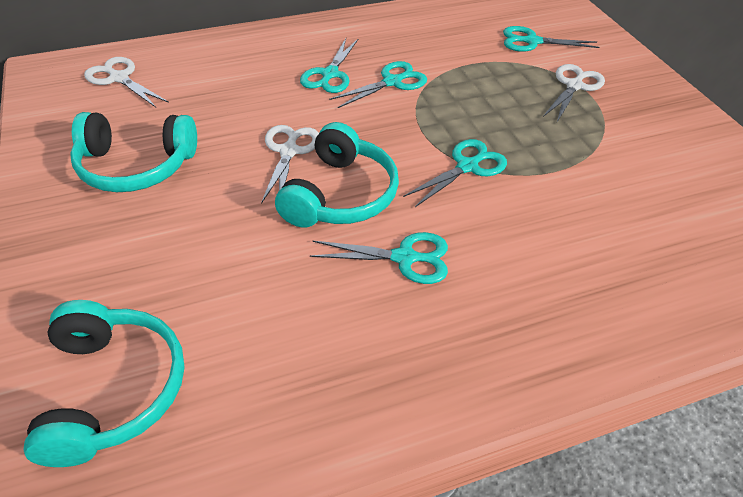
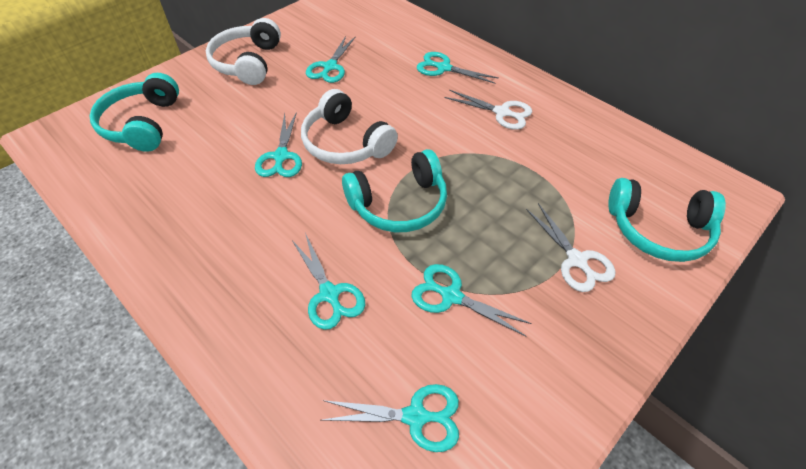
turquoise scissors: [300,38,358,93] [310,232,448,284] [330,61,427,108] [403,139,507,207] [503,26,599,52] = 5 -> [255,112,302,177] [292,233,365,330] [306,36,356,83] [322,384,459,452] [411,264,532,337] [417,52,499,84] = 6
white headphones: none = 0 -> [206,18,281,85] [301,89,398,164] = 2
white scissors: [84,57,169,107] [261,125,319,204] [543,64,605,122] = 3 -> [445,90,532,130] [526,203,615,292] = 2

